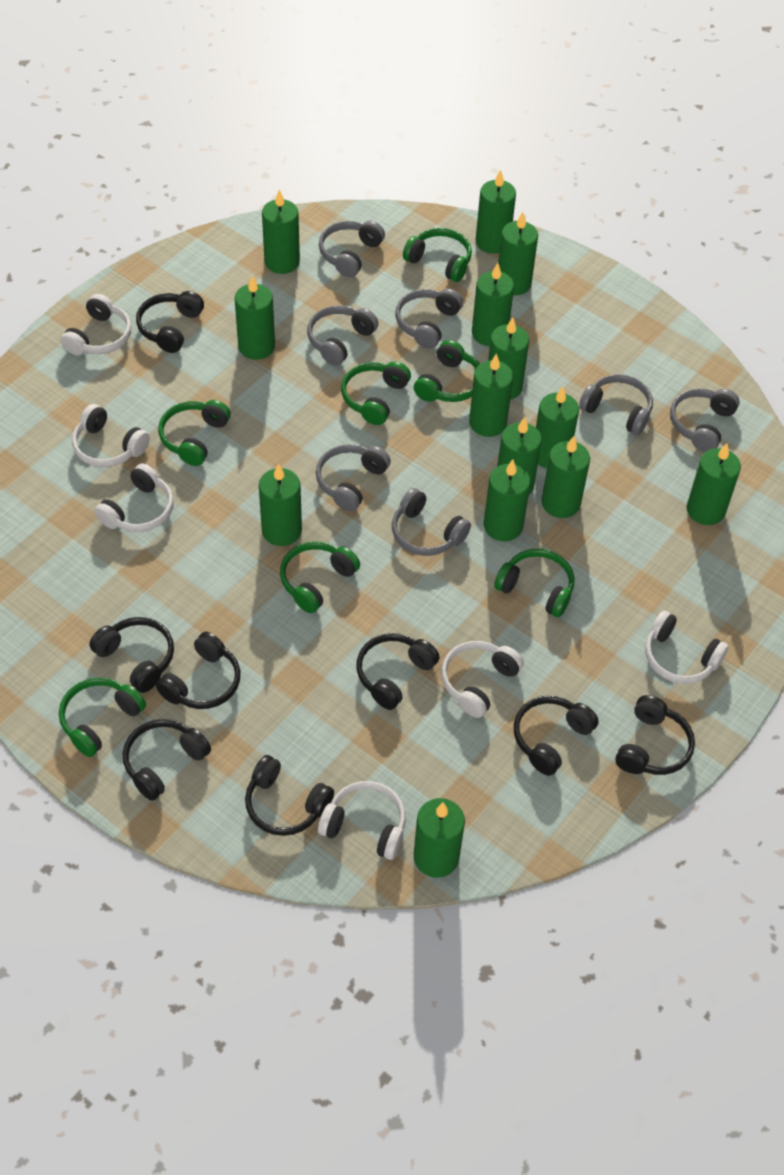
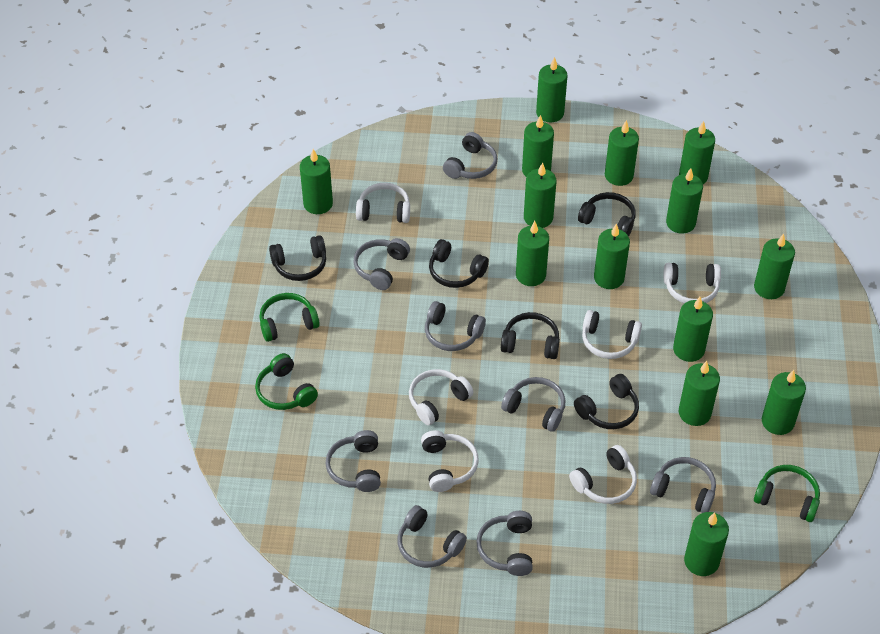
black headphones: [90,617,174,693] [123,719,211,801] [136,291,204,353] [156,632,240,709] [245,755,334,836] [356,633,440,710] [514,696,599,776] [615,695,695,775] = 8 -> [269,235,326,281] [429,239,489,288] [501,312,560,359] [574,374,639,429] [578,192,636,236] = 5
green headphones: [59,677,146,757] [158,400,231,466] [280,541,360,613] [341,361,411,425] [403,228,472,282] [414,340,480,402] [494,549,574,617] = 7 -> [255,353,318,410] [259,293,319,342] [754,465,820,522] = 3
grey headphones: [307,306,378,366] [316,444,391,512] [319,221,385,277] [392,488,471,556] [395,289,463,349] [579,374,653,435] [670,388,740,452] = 7 -> [325,430,381,492] [354,238,410,290] [398,505,467,568] [425,301,486,351] [443,132,498,179] [476,511,533,576] [501,377,565,432] [650,457,716,513] = 8

